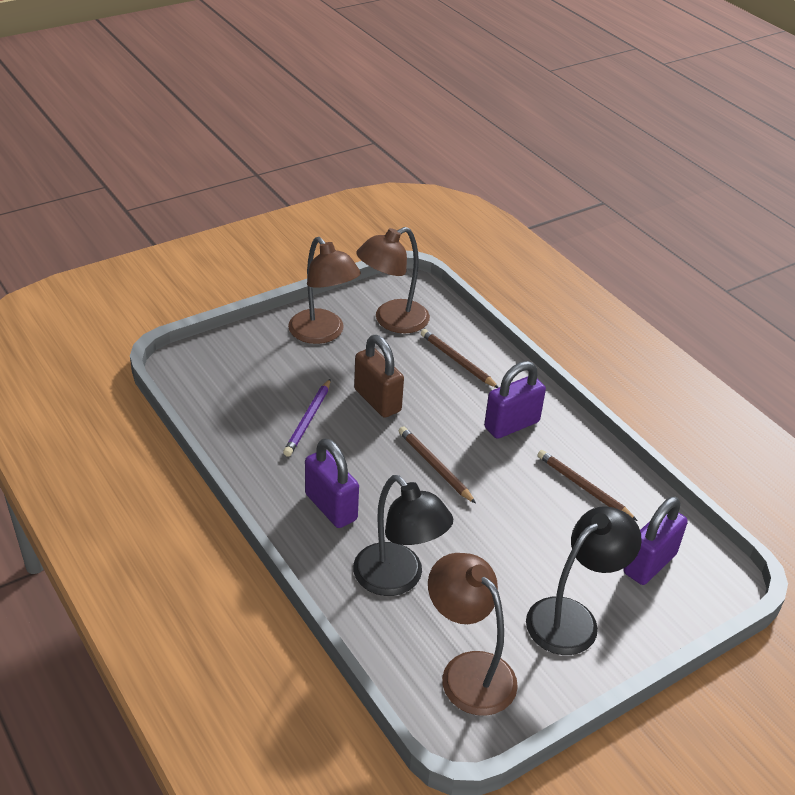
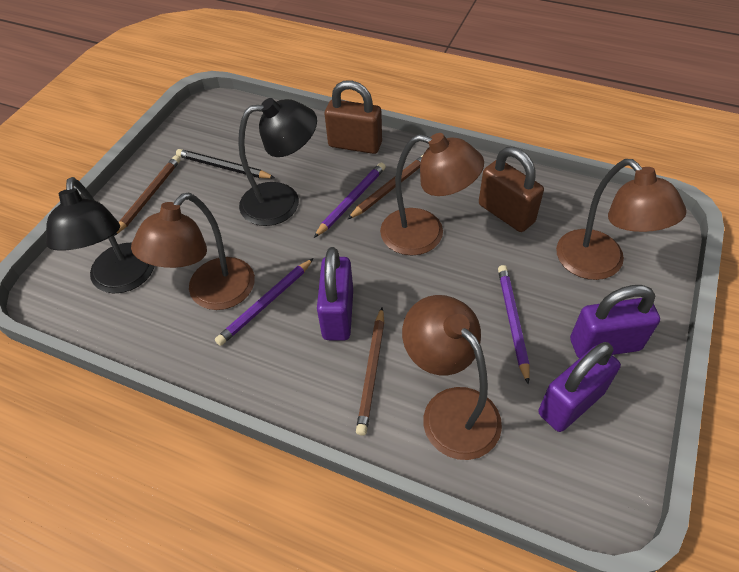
black pencil: none = 0 -> [176,149,275,178] = 1
brown lamp: [288,237,361,344] [356,227,430,333] [428,553,518,716] = 3 -> [131,193,255,310] [380,133,484,255] [402,295,502,460] [556,159,687,280] = 4
brown padlock: [354,335,404,418] = 1 -> [325,80,382,154] [479,147,544,232] = 2
purple pencil: [283,379,331,457] = 1 -> [215,258,314,346] [314,163,386,238] [498,265,530,385] = 3

